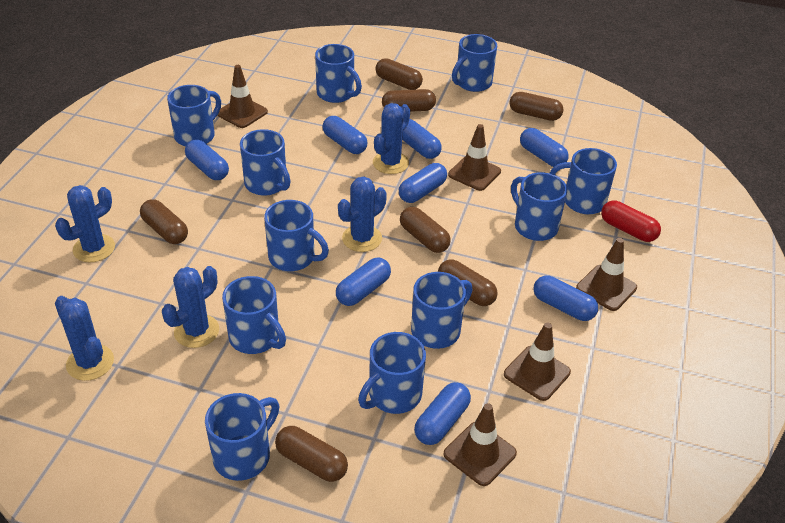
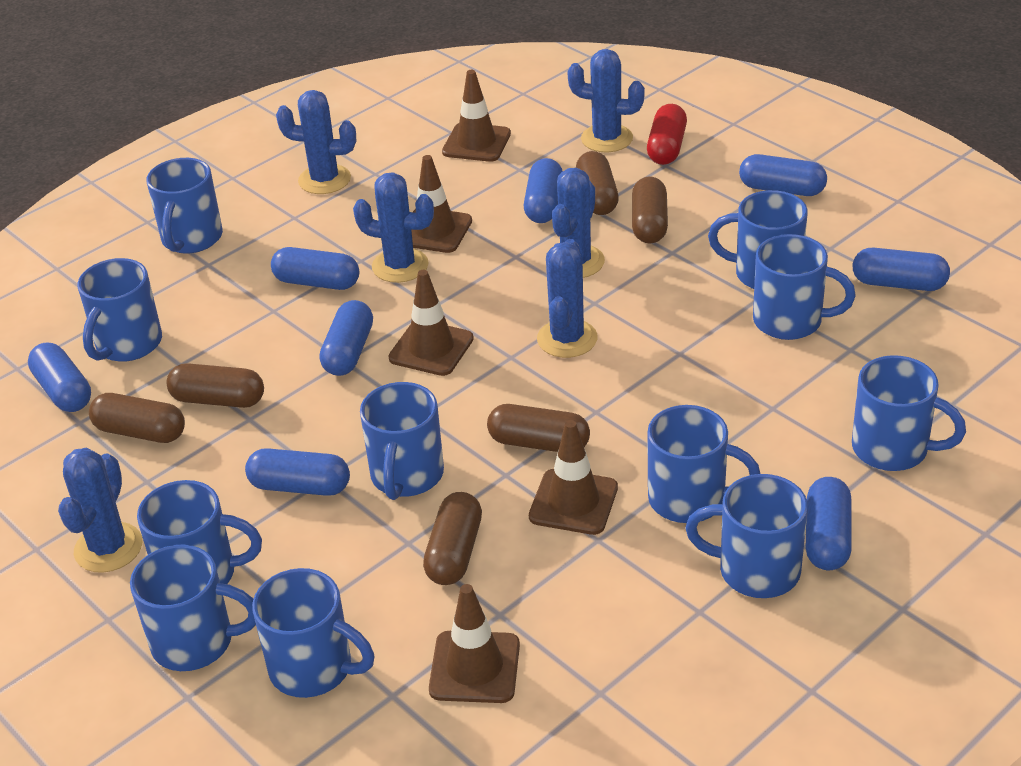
blue cactus: [55,185,115,262] [55,296,114,381] [162,266,219,348] [338,176,387,252] [373,103,410,174] = 5 -> [58,448,142,573] [276,90,356,194] [353,173,434,283] [537,239,598,358] [552,168,605,278] [567,49,645,152] = 6
brown capsule: [140,199,188,244] [275,426,348,482] [376,58,423,90] [382,89,436,112] [400,207,451,253] [438,259,498,306] [509,92,564,121] = 7 -> [89,393,185,443] [166,363,264,408] [423,492,482,585] [487,404,590,452] [576,151,619,215] [632,176,668,243] = 6

